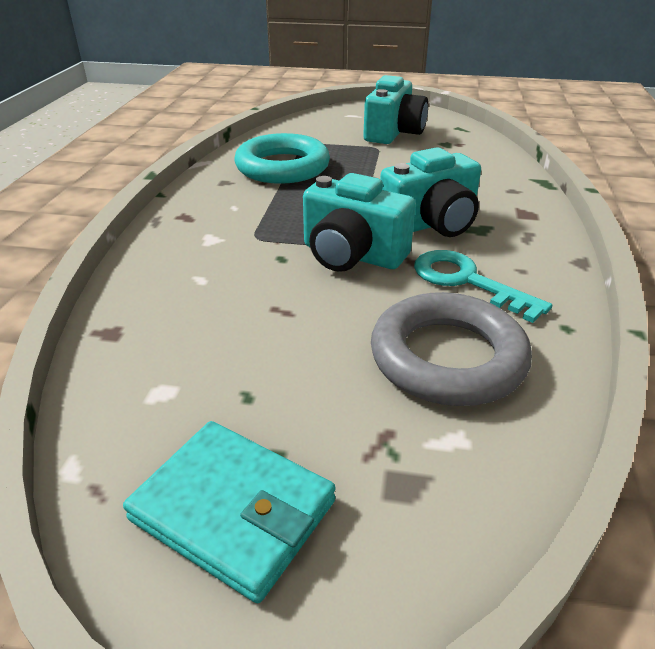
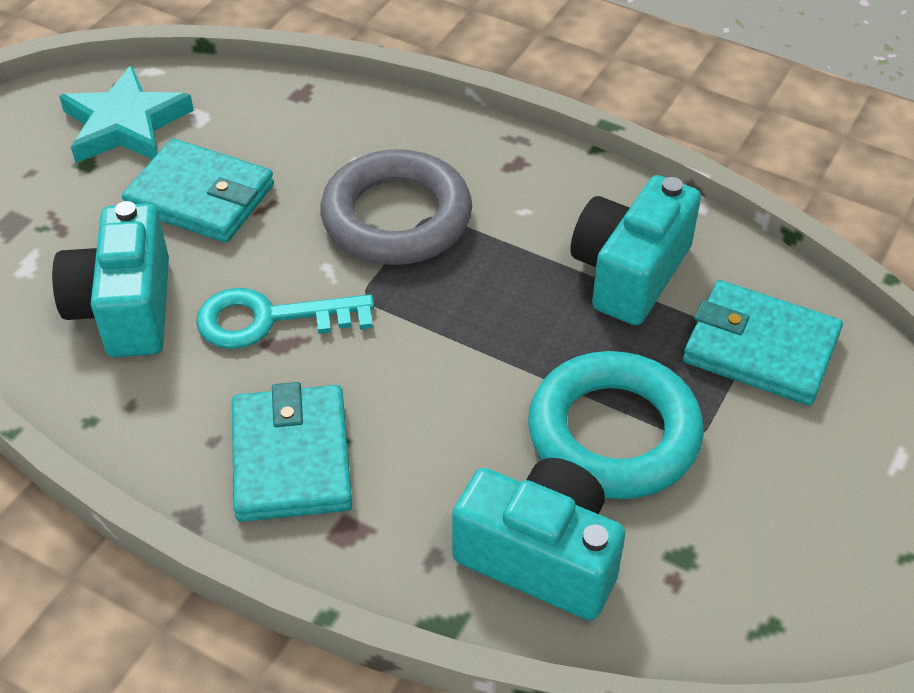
turquoise star: none = 0 -> [59,65,194,163] = 1
turquoise wallet: [123,421,336,603] = 1 -> [122,138,274,243] [232,382,352,522] [683,280,843,406] = 3

